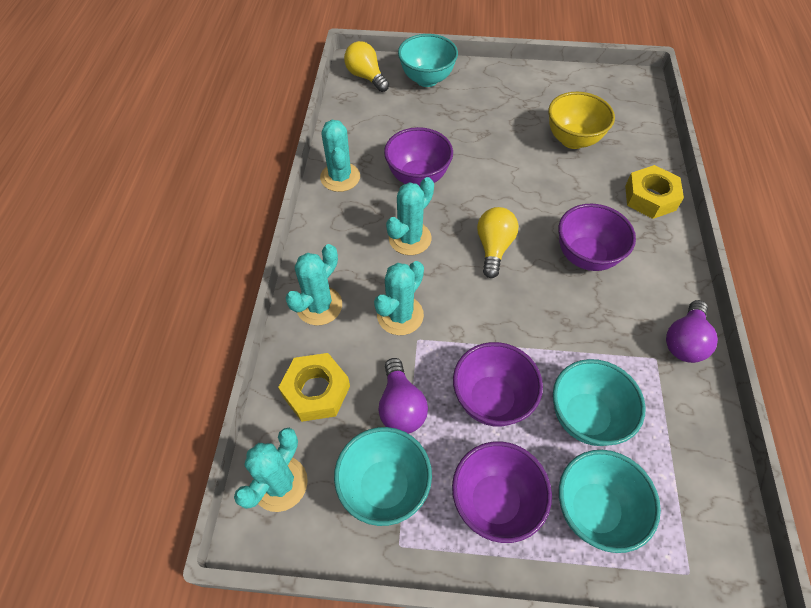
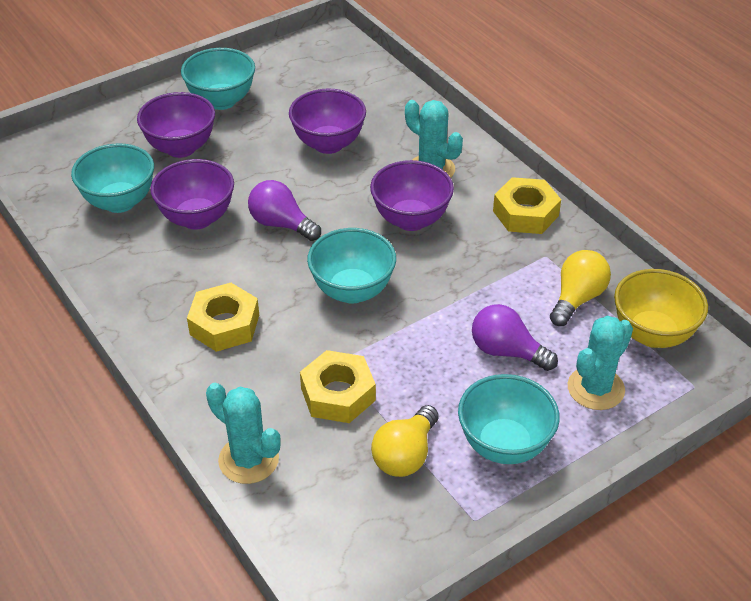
turquoise cactus: [234,428,308,512] [285,244,342,325] [320,120,360,192] [374,261,424,335] [386,177,434,255] = 5 -> [206,383,281,484] [405,100,463,178] [568,316,633,410] = 3
yellow nut: [278,353,350,422] [625,165,684,219] = 2 -> [187,283,259,352] [300,350,376,423] [493,177,561,234] = 3

